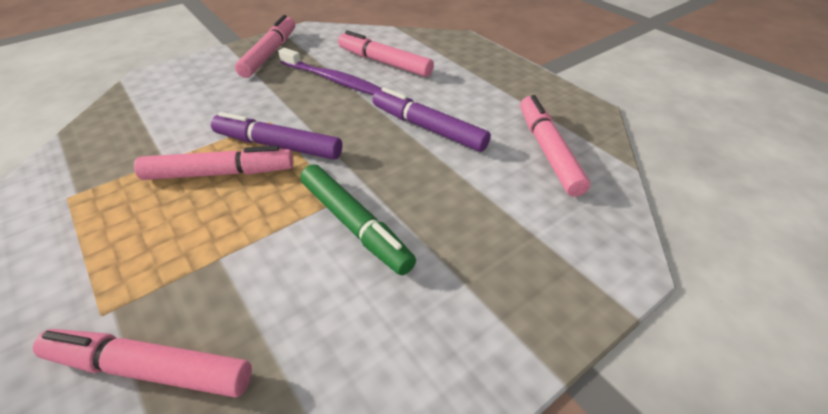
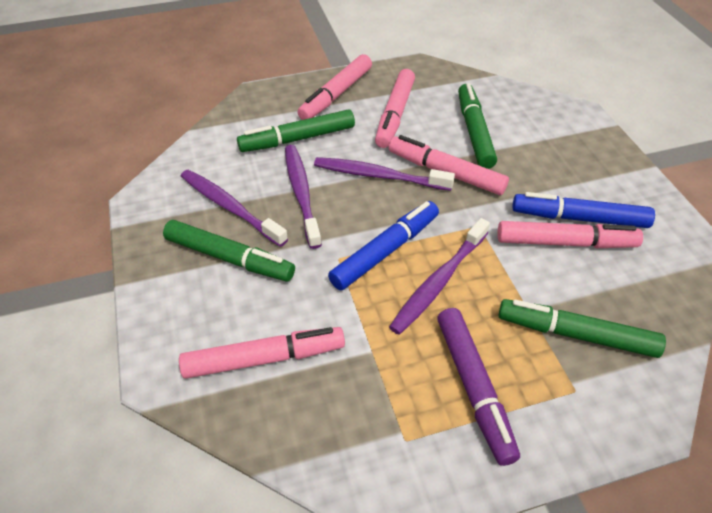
blue marker: none = 0 -> [328,201,439,290] [512,192,655,228] = 2
green marker: [300,164,416,275] = 1 -> [163,220,295,282] [237,110,355,152] [458,83,497,169] [498,299,666,358] = 4
purple marker: [211,112,342,160] [372,87,491,152] = 2 -> [437,308,520,466] = 1
purple toothbrush: [278,48,382,95] = 1 -> [181,170,288,247] [285,145,322,249] [314,157,455,191] [389,218,490,335] = 4

